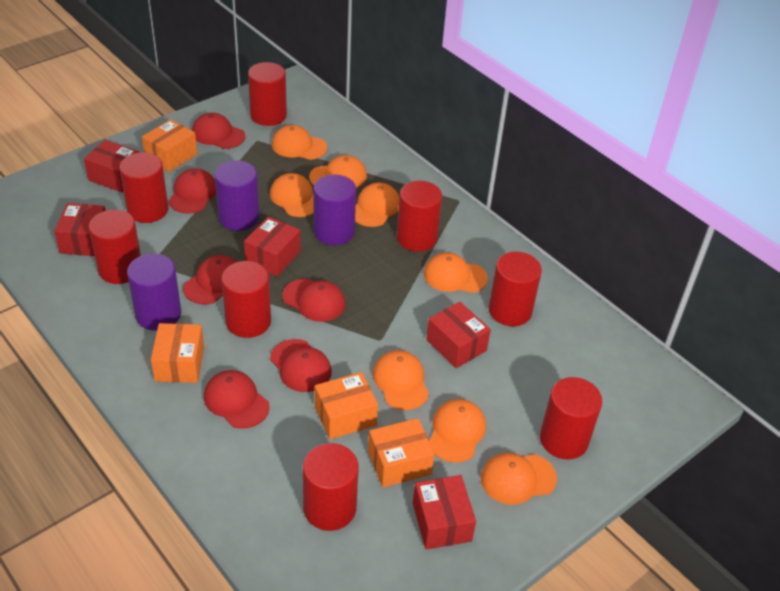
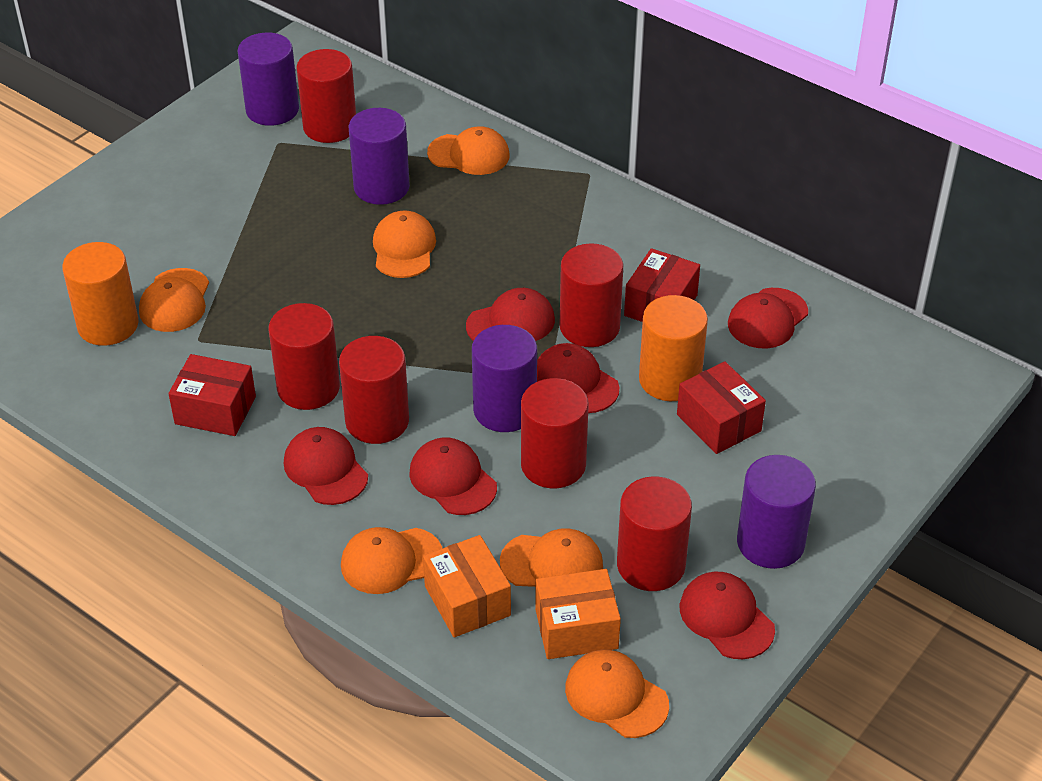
orange box: [142,119,197,172] [151,323,204,383] [315,372,378,439] [368,418,435,488] = 4 -> [423,535,511,637] [535,569,621,659] = 2
orange cap: [270,173,314,217] [272,125,327,160] [309,155,367,188] [355,182,399,227] [373,350,429,410] [424,252,488,293] [429,399,486,463] [481,453,557,505] = 8 -> [139,268,209,332] [341,527,443,594] [373,210,436,278] [427,126,510,175] [500,528,603,587] [565,650,669,738] = 6
orange cylinder: none = 0 -> [62,242,139,346] [639,295,708,401] = 2
purple cylinder: [127,253,181,331] [215,160,260,231] [314,175,356,245] = 3 -> [237,32,299,126] [349,108,410,205] [472,325,537,432] [737,455,816,569] = 4
red box: [54,203,106,256] [84,140,139,192] [244,217,301,276] [413,475,476,550] [426,302,491,368] = 5 -> [169,354,256,436] [624,248,700,322] [677,361,766,454] = 3
red cylinder: [89,210,141,284] [119,152,169,223] [221,261,271,338] [248,62,287,126] [303,443,359,531] [397,181,442,251] [489,252,542,326] [540,377,602,460] = 8 -> [269,303,340,410] [296,49,356,143] [339,336,409,444] [521,378,589,488] [559,243,623,347] [617,476,692,591] = 6

